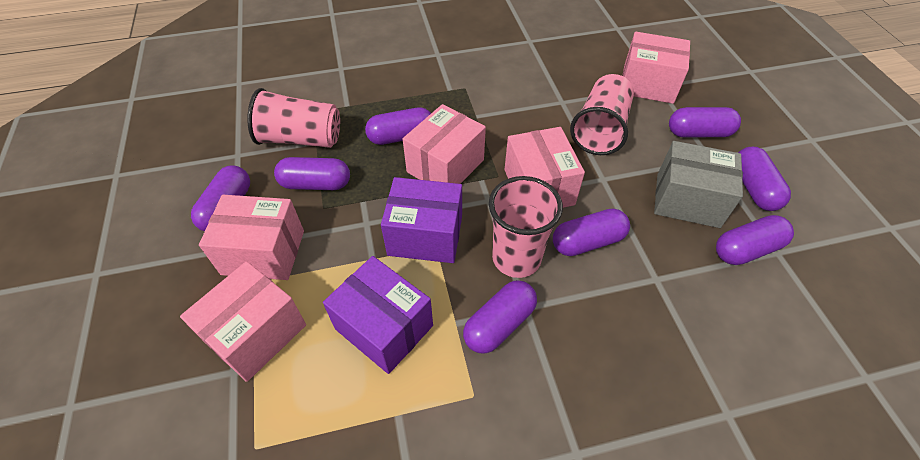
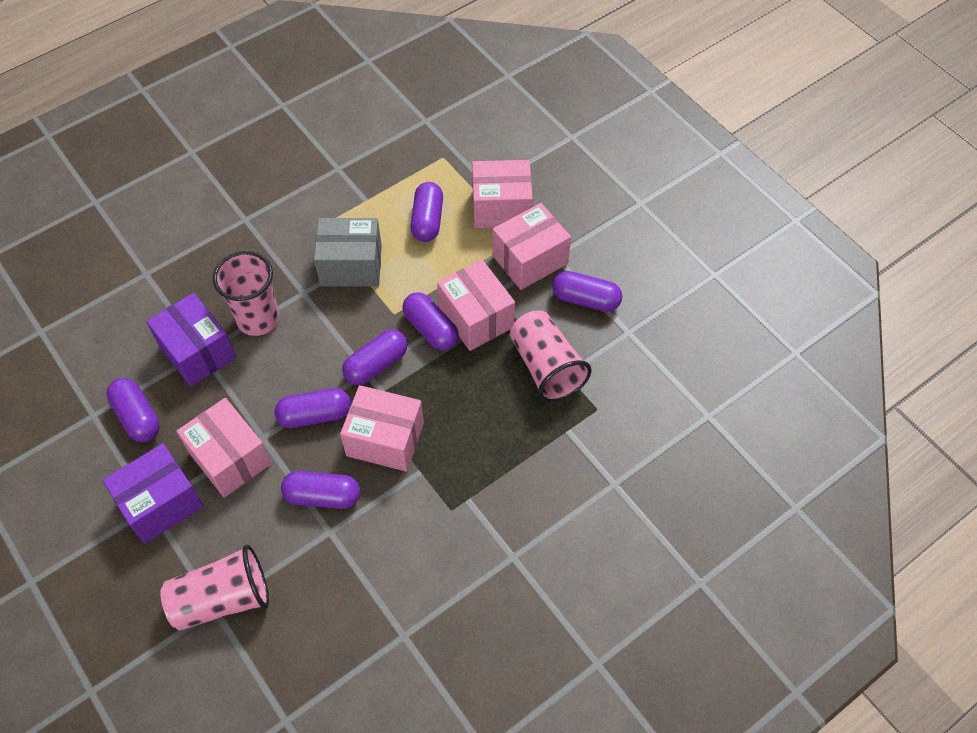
purple capsule: [191,166,250,231] [274,157,350,190] [365,107,431,145] [463,280,537,354] [553,209,630,256] [669,107,741,137] [716,215,794,265] [738,147,791,211] = 8 -> [106,378,160,442] [275,388,351,428] [281,471,360,509] [342,329,407,385] [402,292,459,351] [410,182,443,242] [552,271,622,312] = 7

